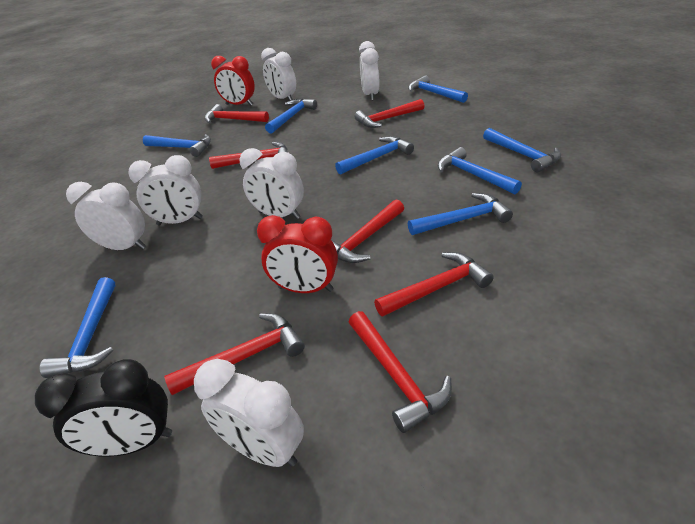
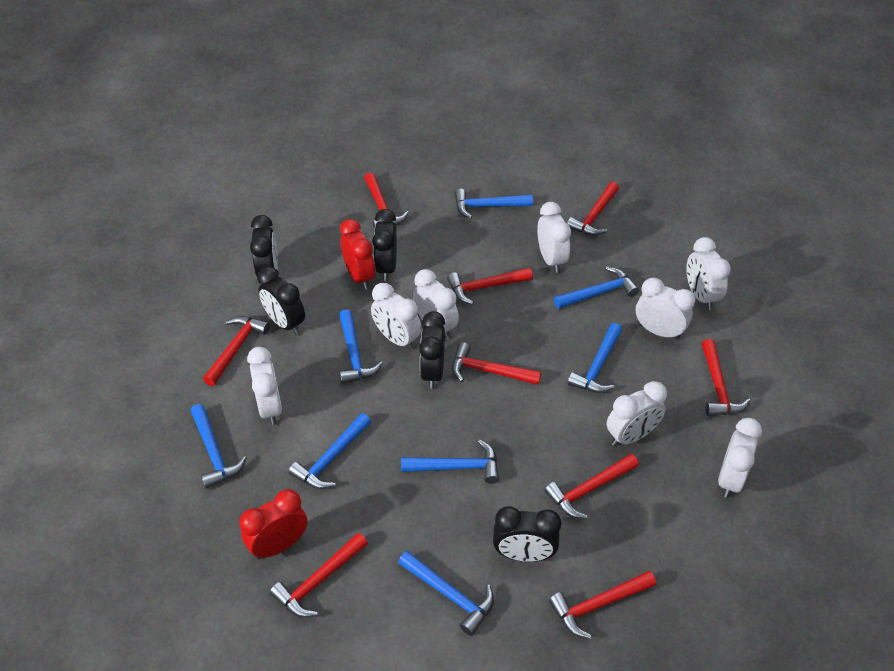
black clock: [35,359,172,456] = 1 -> [250,215,278,277] [257,267,305,335] [372,209,397,281] [419,311,445,389] [493,506,561,562] = 5
red hammer: [164,313,305,395] [205,104,269,123] [209,142,288,169] [332,199,404,263] [348,311,452,433] [354,99,424,128] [374,252,494,317] = 7 -> [203,316,270,386] [270,533,368,618] [364,172,409,229] [447,267,533,305] [452,342,541,385] [544,454,639,519] [549,571,656,639] [567,182,619,236] [701,339,751,416] = 9
white clock: [66,182,146,250] [128,155,203,225] [194,359,304,467] [239,148,304,219] [261,48,296,101] [359,41,379,101] = 6 -> [247,347,282,425] [371,283,422,350] [413,269,459,339] [537,202,571,273] [606,381,667,446] [636,278,695,340] [686,237,731,310] [718,418,762,498] = 8

